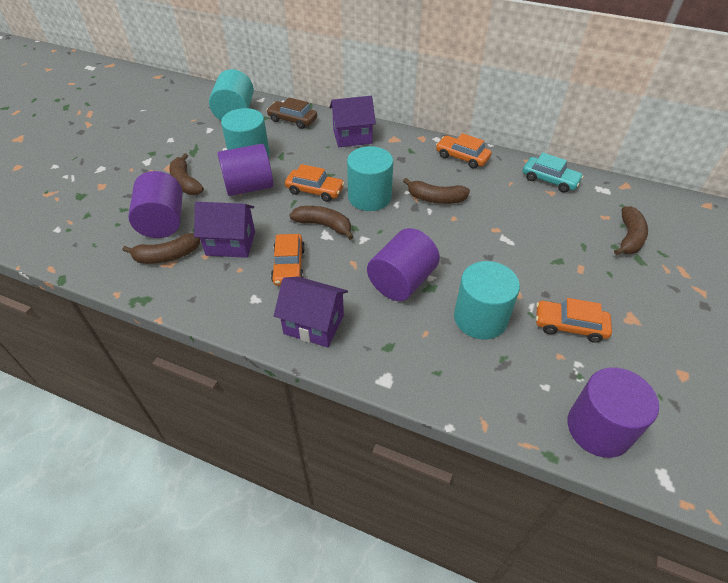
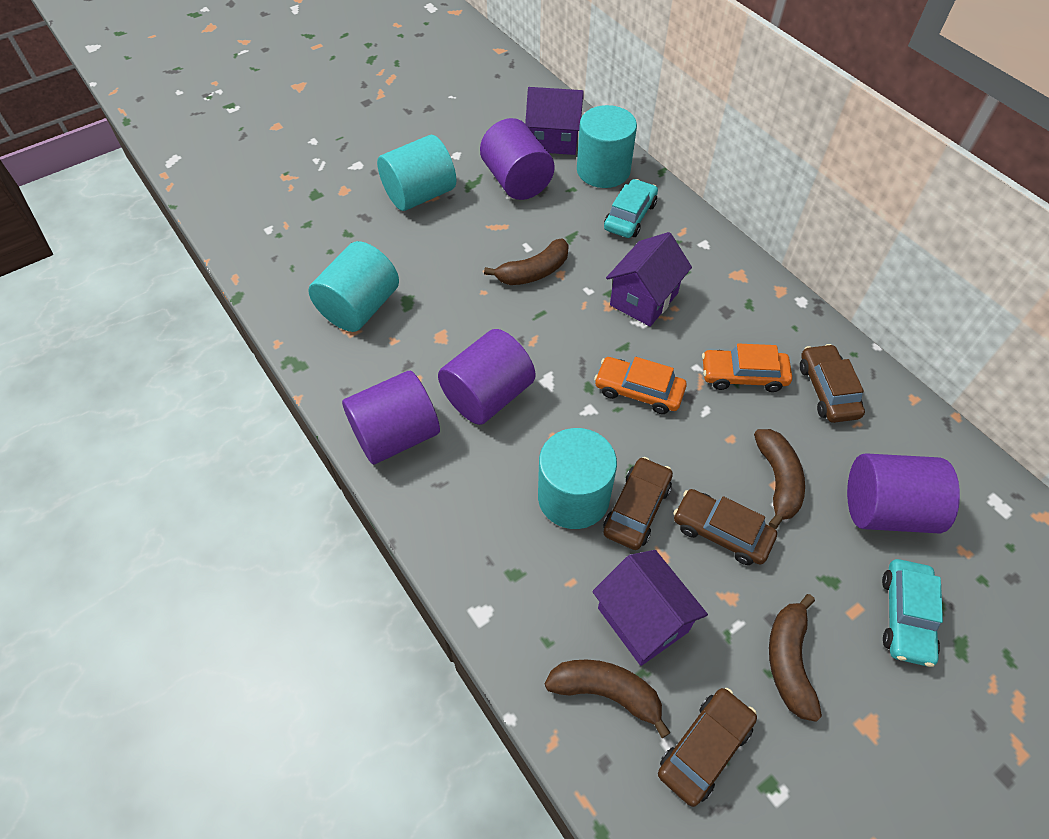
brown banana: [123,233,200,264] [169,153,204,195] [290,206,353,240] [403,178,470,204] [614,206,648,255] = 5 -> [484,239,569,285] [545,660,671,738] [754,429,805,529] [769,594,822,722] = 4
brown car: [267,97,317,129] = 1 -> [603,457,673,550] [658,688,757,807] [673,489,777,565] [800,344,865,423] = 4
orange car: [271,234,305,286] [285,164,345,202] [436,133,492,169] [536,298,612,343] = 4 -> [594,357,687,414] [702,343,792,392] = 2
turquoise car: [523,153,584,192] = 1 -> [604,179,658,238] [882,559,943,667] = 2

